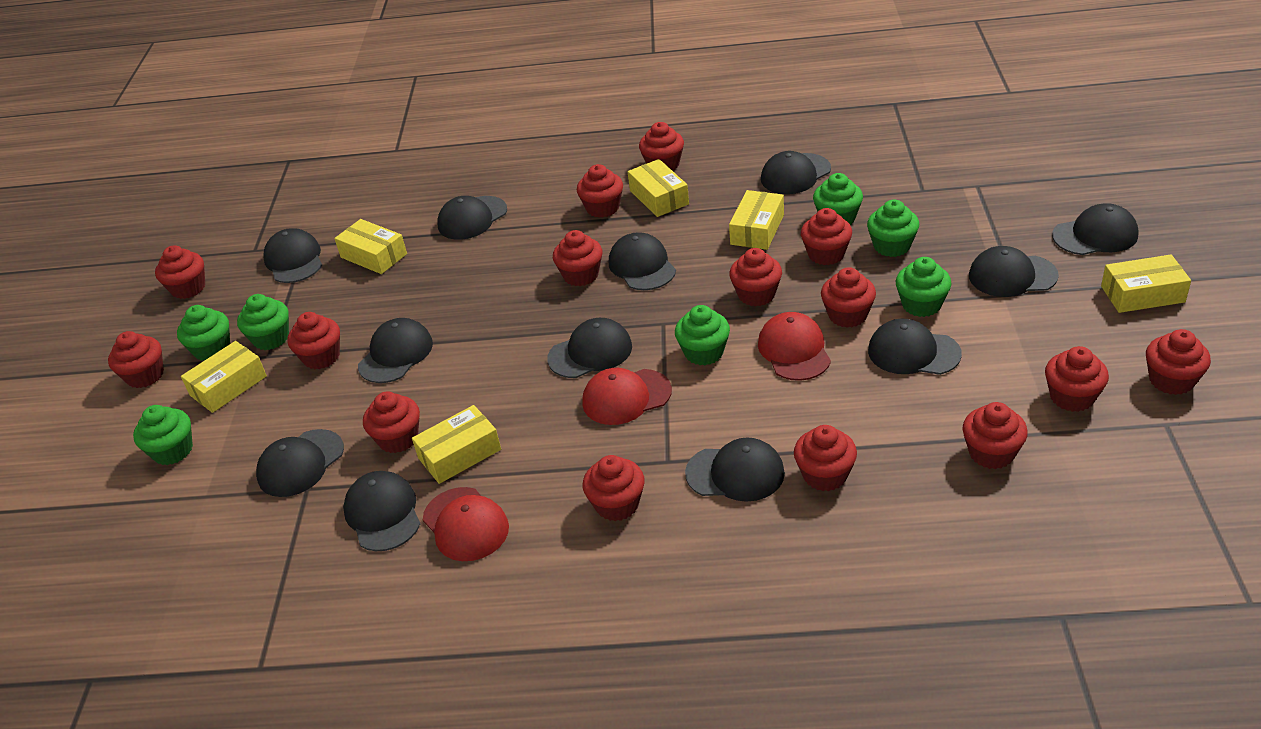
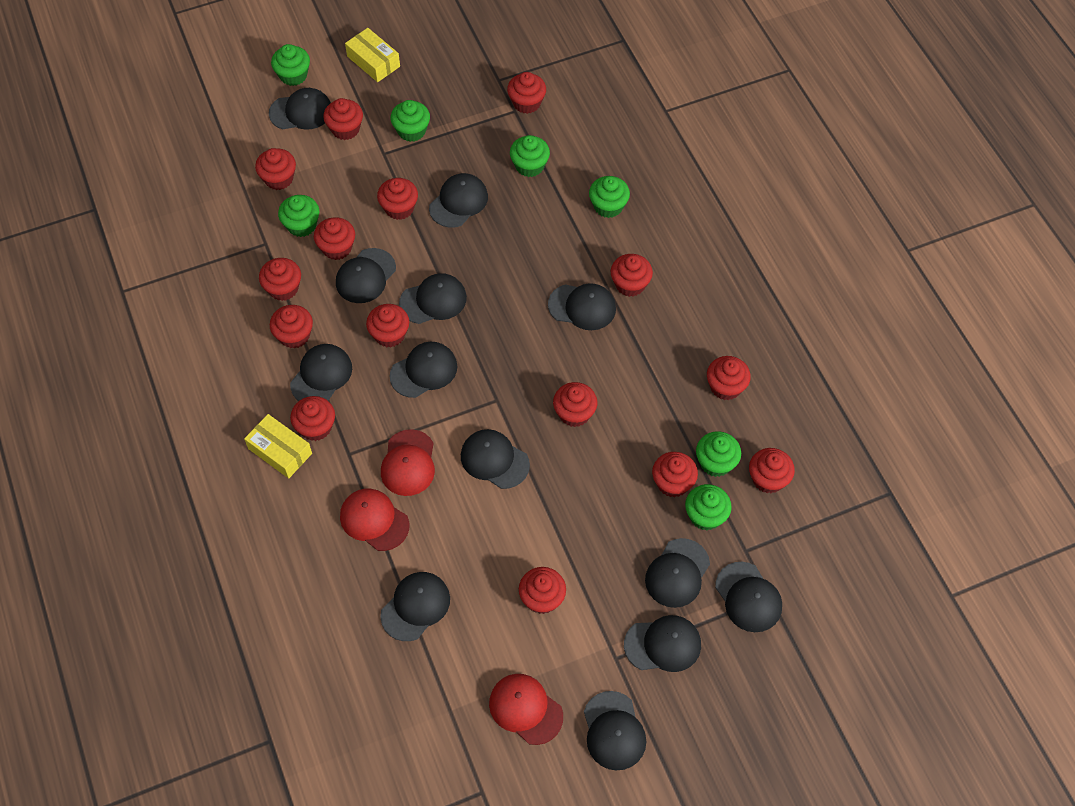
black cap: [256,429,344,497] [263,228,322,283] [343,471,420,551] [358,318,433,383] [437,196,507,240] [547,318,632,378] [609,232,676,290] [685,437,785,502] [761,151,831,194] [868,319,962,375] [969,246,1059,297] [1052,203,1139,255] = 12 -> [269,88,331,129] [290,344,352,401] [336,248,396,303] [380,572,450,641] [390,342,457,398] [399,273,467,324] [429,173,488,228] [461,429,530,489] [548,283,616,330] [584,691,646,770] [624,615,701,672] [645,538,710,608] [715,562,782,632] = 13
yellow box: [181,341,267,413] [334,219,407,274] [412,405,501,484] [628,159,689,217] [729,190,784,250] [1101,254,1191,313] = 6 -> [244,414,312,478] [345,28,400,82] = 2

